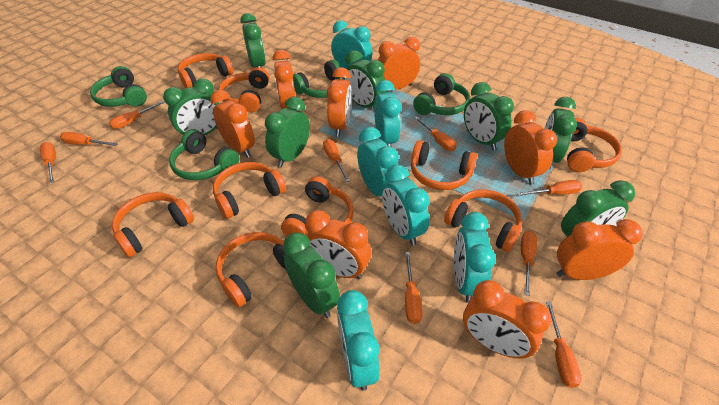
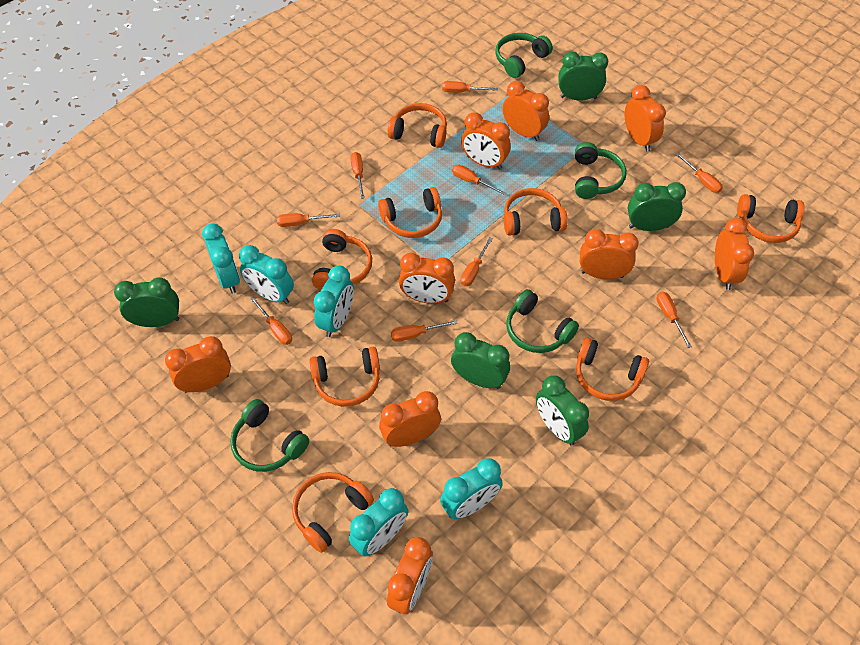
green clock: [163,79,219,135] [240,13,266,68] [265,97,310,168] [283,233,340,318] [344,50,386,108] [464,82,514,150] [545,97,577,170] [561,180,635,237] = 8 -> [114,278,179,327] [451,332,510,389] [536,376,589,446] [558,51,608,101] [628,182,686,231] = 5
orange clock: [210,90,255,158] [272,50,296,109] [305,210,371,279] [327,67,352,137] [378,37,420,89] [463,280,552,358] [504,110,557,185] [556,219,643,280] = 8 -> [165,336,231,393] [379,391,441,447] [387,537,433,614] [399,253,455,304] [461,112,511,170] [503,81,549,141] [580,229,639,279] [624,85,666,151] [715,218,754,290] = 9
orange headphones: [112,192,194,257] [178,53,233,88] [213,162,286,219] [216,232,286,307] [218,67,270,113] [281,176,354,236] [411,140,477,190] [444,189,522,252] [567,118,622,172] = 9 -> [292,472,374,553] [309,347,380,407] [312,229,372,290] [378,187,442,238] [388,103,447,148] [504,188,568,236] [576,338,649,401] [737,194,805,243] = 8
turquoise clock: [331,20,372,68] [337,290,380,391] [357,127,399,197] [374,80,401,147] [382,165,430,246] [454,212,496,303] = 6 -> [202,223,240,294] [239,245,294,304] [314,266,354,337] [349,488,409,556] [440,458,503,519] = 5

